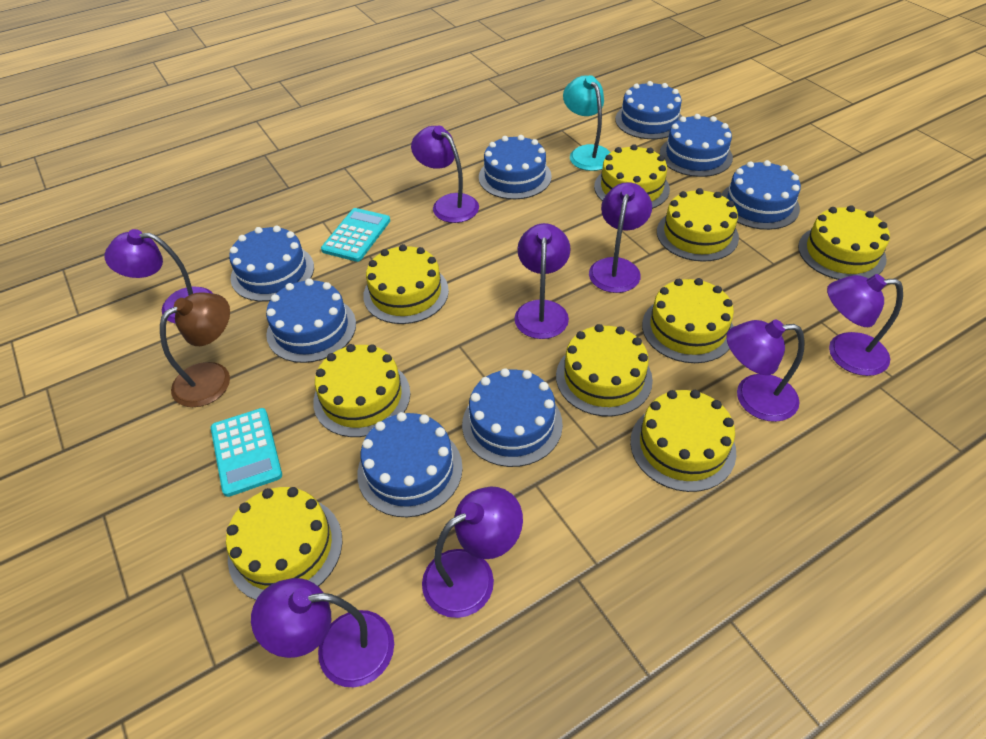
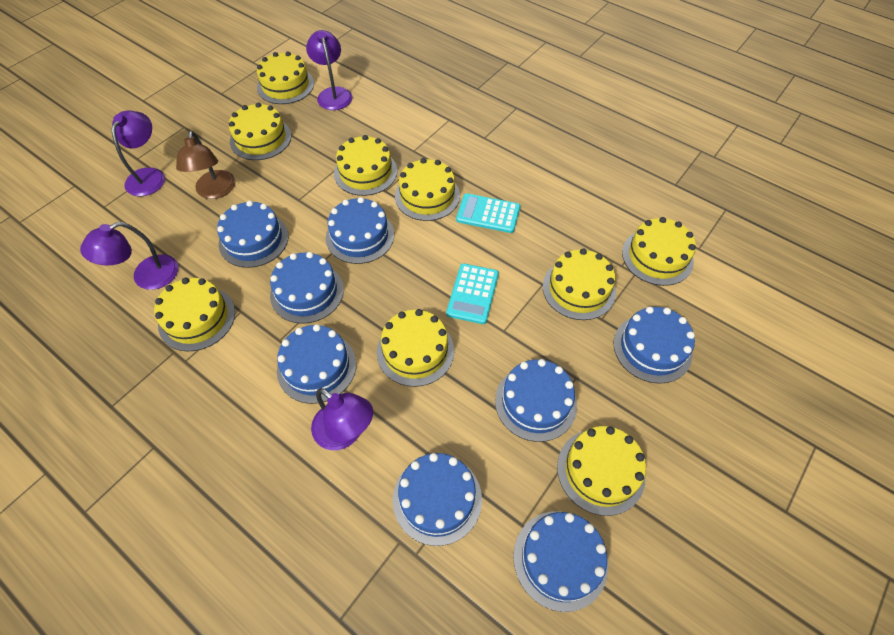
purple lamp: [104,229,213,324] [251,578,394,687] [411,125,479,223] [422,487,523,618] [514,223,571,339] [589,182,652,293] [726,320,805,422] [827,274,903,376] = 8 -> [80,222,178,290] [112,111,165,196] [306,30,352,110] [311,388,373,450] = 4
turquoise lamp: [563,75,611,171] = 1 -> none = 0

